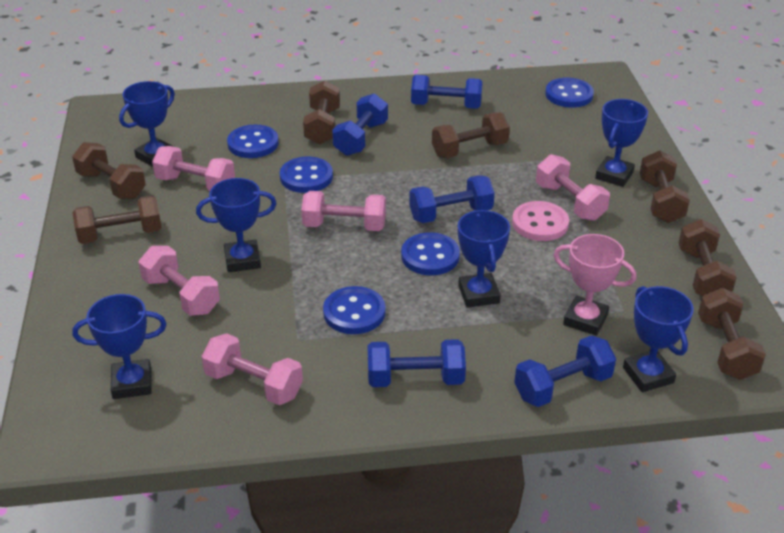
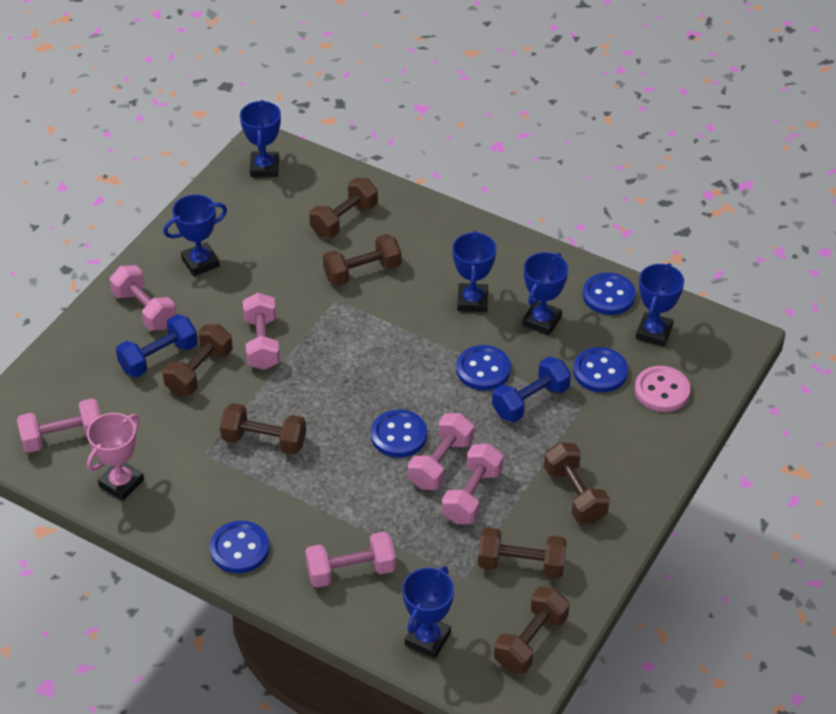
blue dumbbell: [332,93,388,156] [368,339,466,387] [409,175,495,223] [411,75,483,109] [514,336,616,407] = 5 -> [116,314,198,378] [492,356,571,422] = 2
pink dumbbell: [138,246,220,316] [152,146,235,191] [202,333,303,405] [301,191,386,231] [536,154,610,221] = 5 -> [17,398,101,453] [109,265,176,331] [243,293,280,370] [305,531,396,588] [408,413,474,490] [442,444,504,524] = 6

